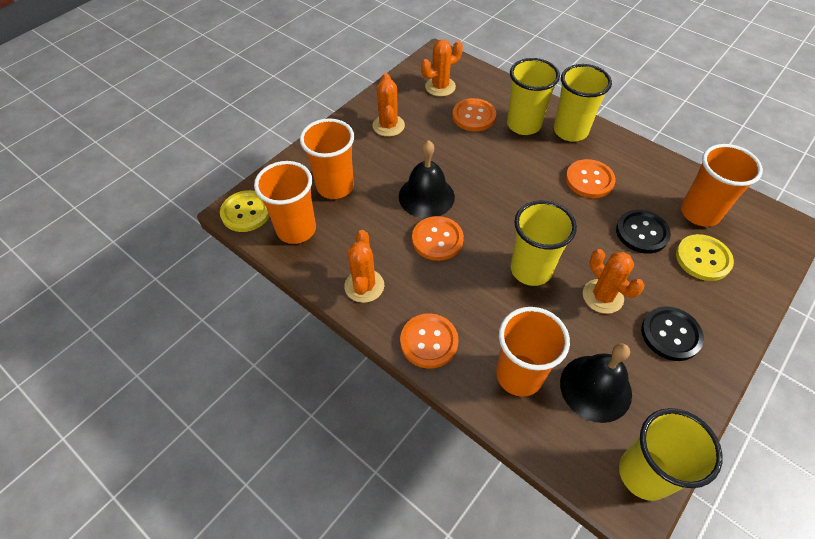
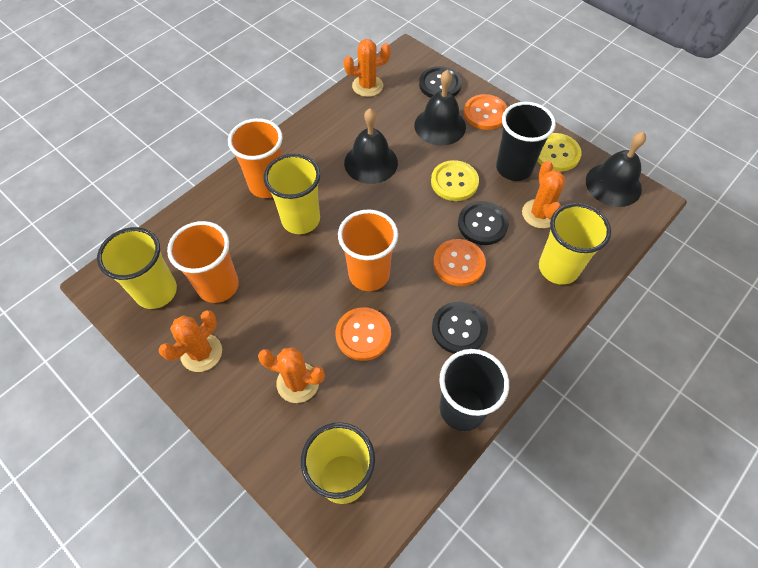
black bell: [399,140,455,218] [560,343,632,423] = 2 -> [344,108,398,184] [415,70,466,146] [586,131,646,207] = 3
black button: [616,210,671,254] [641,306,704,361] = 2 -> [419,66,462,98] [432,302,488,354] [458,201,509,245] = 3
black cup: none = 0 -> [439,349,509,431] [496,102,556,181] = 2
orange button: [400,313,459,369] [412,216,464,261] [452,98,496,131] [566,159,616,198] = 4 -> [335,307,391,361] [433,239,486,286] [464,94,508,130] = 3
orange cup: [254,161,316,244] [300,118,354,199] [496,307,570,397] [681,144,763,227] = 4 -> [167,221,239,303] [228,118,283,198] [338,209,398,291] = 3

